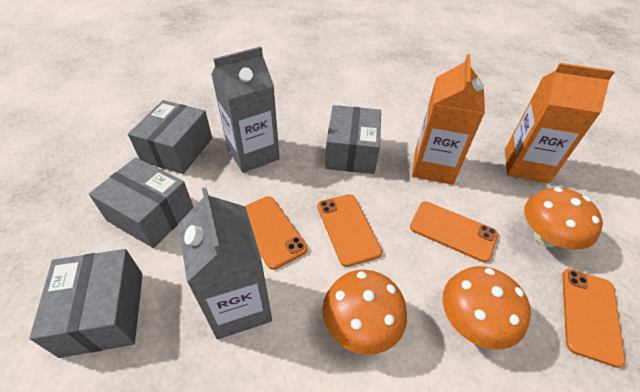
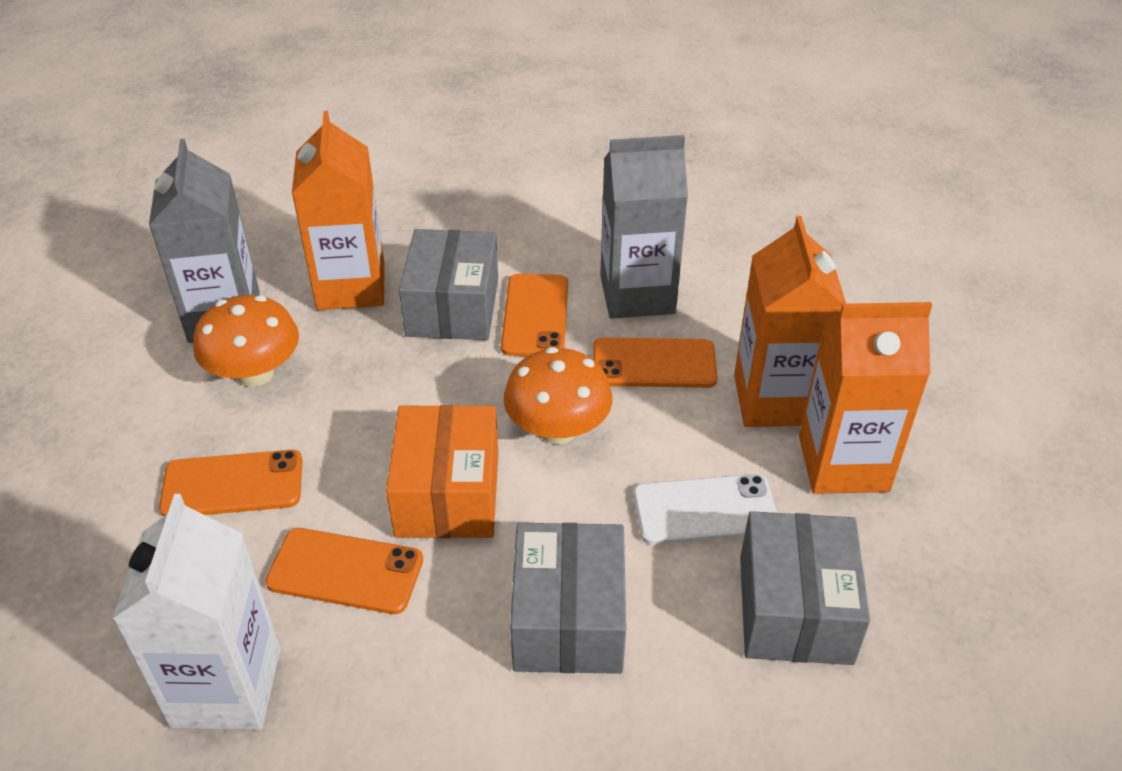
grey box: [29,249,143,358] [89,157,194,248] [128,100,212,174] [325,105,381,174] = 4 -> [399,229,498,340] [510,523,626,674] [740,511,870,665] = 3
orange box: none = 0 -> [386,405,498,538] = 1
orange carton: [412,54,485,185] [505,63,615,183] = 2 -> [292,111,385,310] [734,216,846,427] [799,302,932,494] = 3
orange mushroom: [322,270,407,355] [442,266,531,350] [524,187,603,250] = 3 -> [193,295,299,387] [503,347,612,444] = 2
white carton: none = 0 -> [112,494,280,730] = 1
white phone: none = 0 -> [633,474,777,545] = 1

